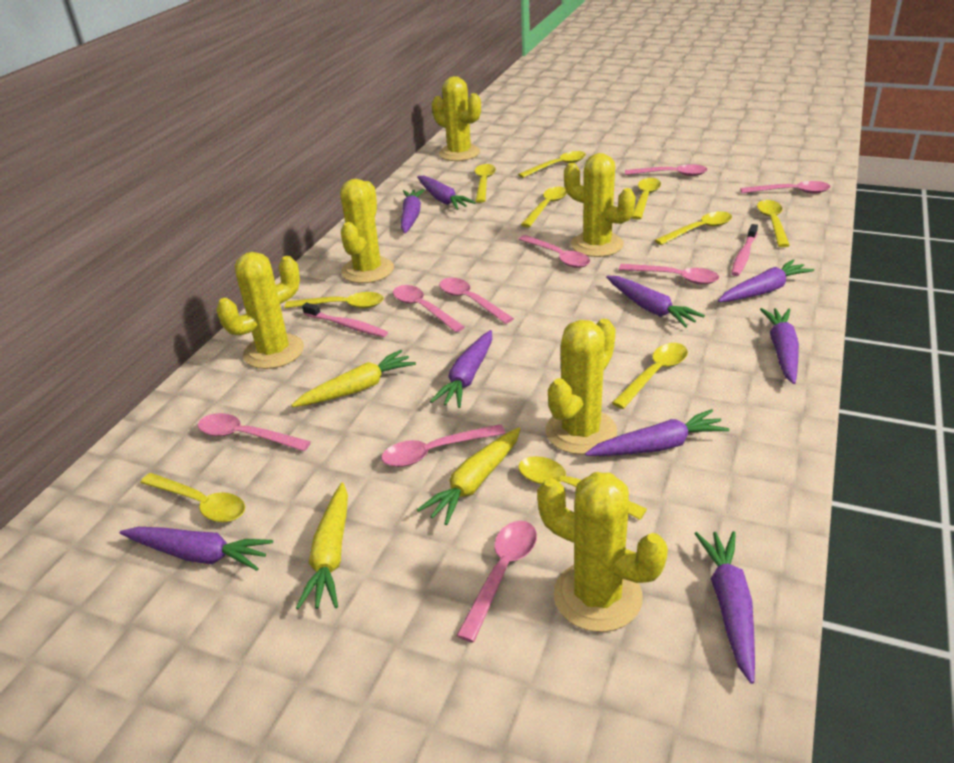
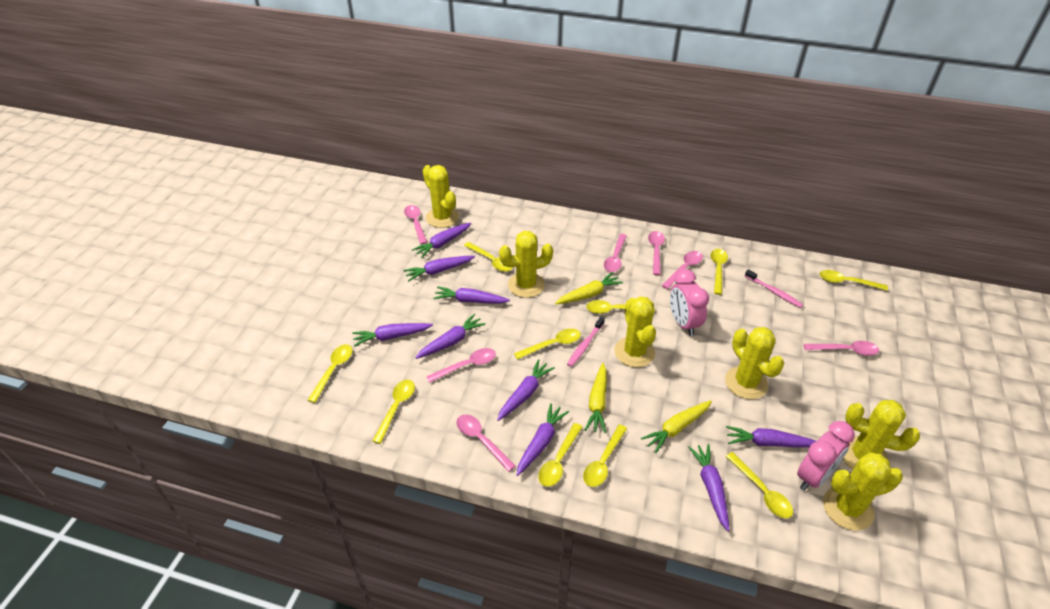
pink clock: none = 0 -> [670,269,709,336] [797,421,855,491] = 2
pink spoon: [198,413,311,451] [381,424,505,467] [393,285,465,332] [439,278,514,324] [456,521,537,643] [518,235,590,268] [619,264,719,285] [625,164,708,176] [740,181,830,194] = 9 -> [404,205,427,244] [426,348,496,383] [456,414,516,472] [604,234,627,272] [648,231,665,275] [661,251,703,289] [804,341,879,356] = 7

